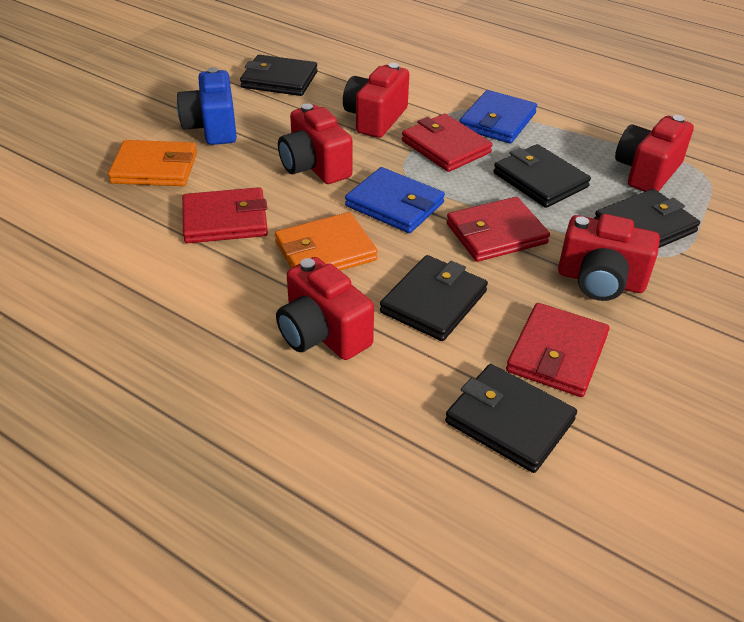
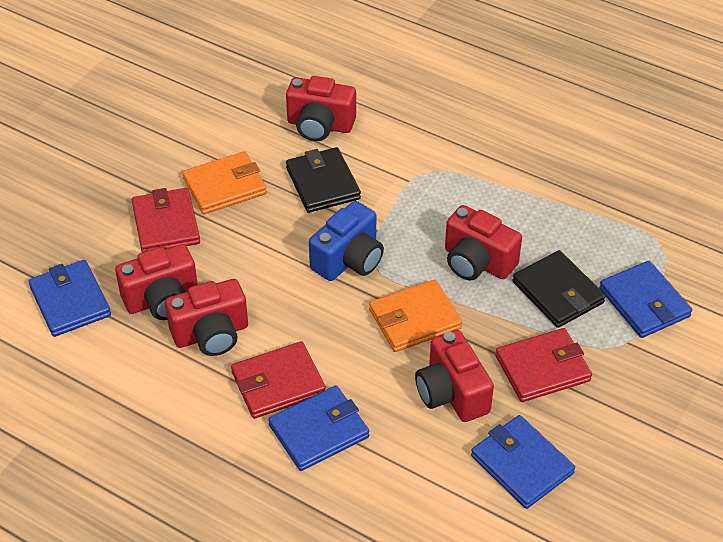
black wallet: [240,55,318,96] [380,255,488,341] [445,364,577,473] [493,144,591,208] [594,189,700,248] = 5 -> [286,147,361,213] [513,250,606,328] = 2
blue wallet: [345,167,445,233] [460,90,537,144] = 2 -> [28,260,111,337] [268,385,369,471] [471,415,575,509] [599,261,692,338] = 4
red wallet: [182,187,268,243] [402,114,493,172] [446,197,550,262] [506,303,610,397] = 4 -> [132,188,200,253] [231,341,326,419] [495,328,592,402] = 3

